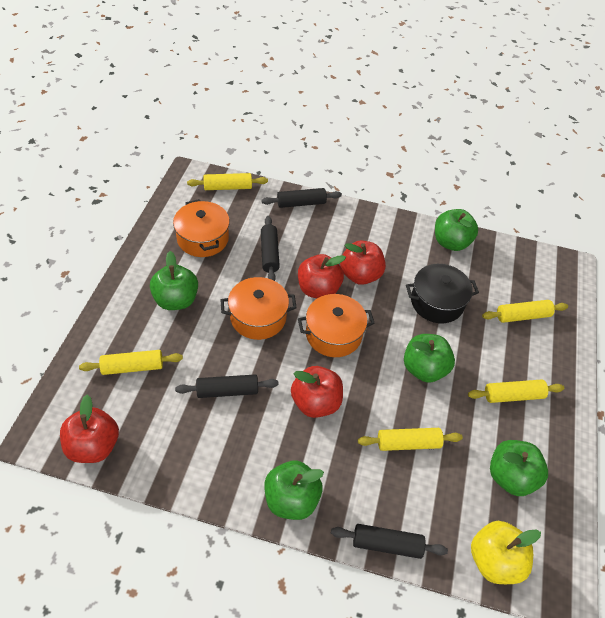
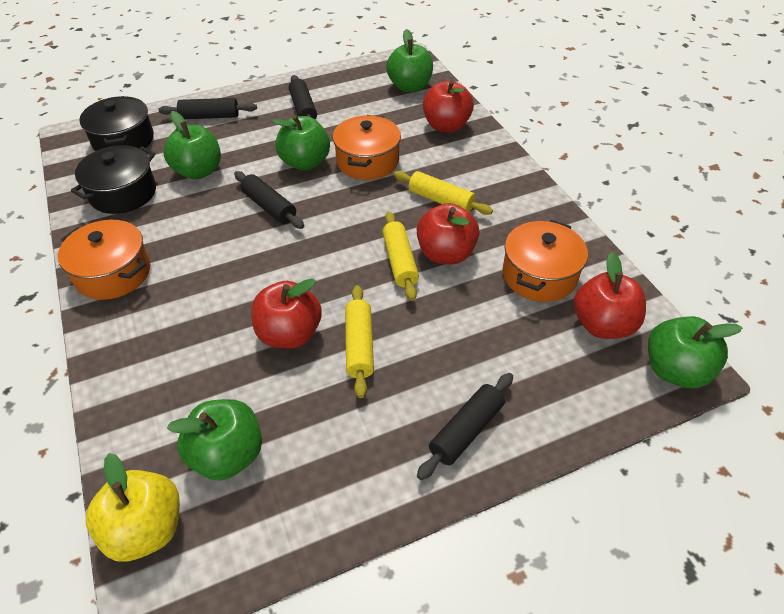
black pot: [406,264,479,323] = 1 -> [71,145,156,214] [79,96,154,151] = 2
yellow rolling pin: [79,350,183,375] [187,173,268,190] [358,428,463,451] [468,379,564,403] [482,300,568,323] = 5 -> [345,285,374,398] [382,212,419,301] [393,171,493,215] = 3

